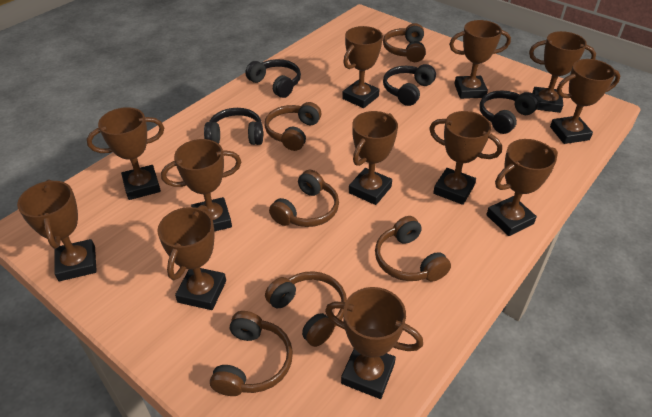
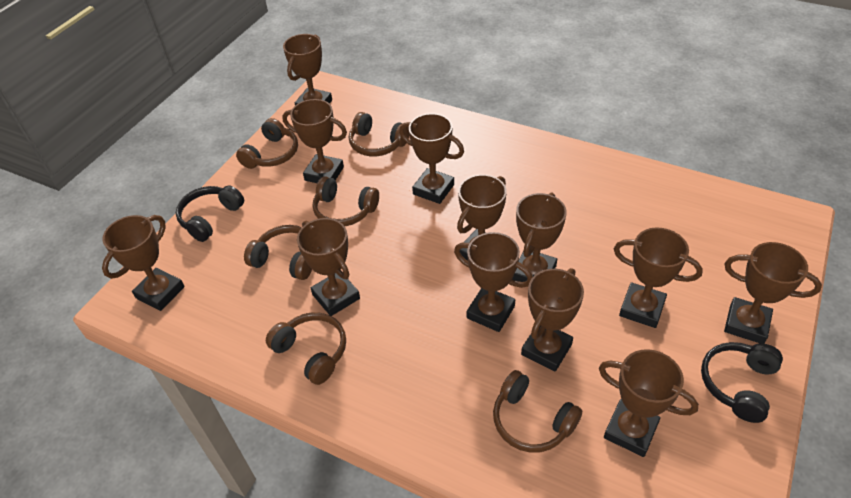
black headphones: [204,108,263,145] [245,59,301,98] [383,64,436,106] [479,90,539,134] = 4 -> [176,185,244,242] [701,342,783,423] = 2

